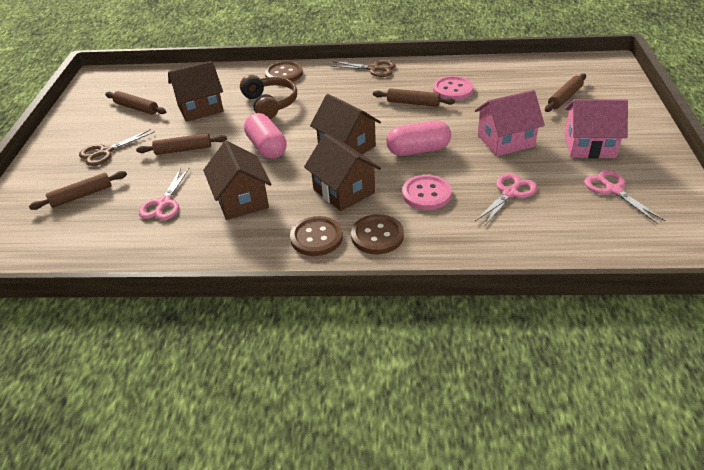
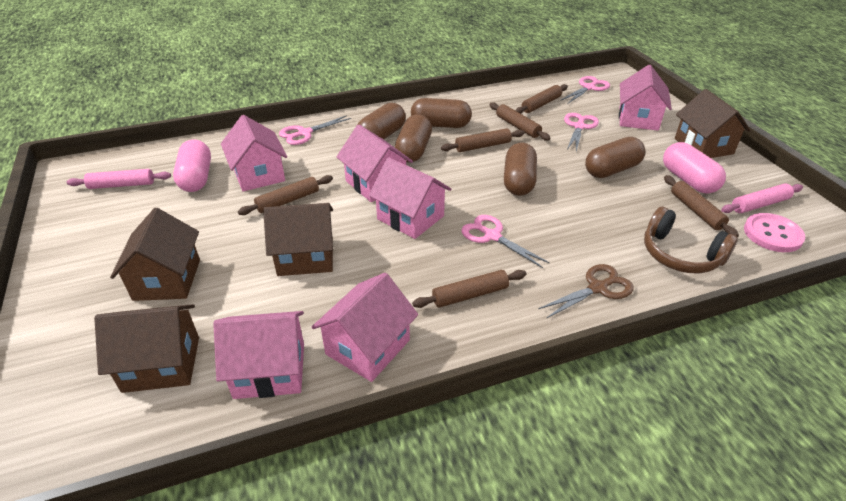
brown button: [265,61,303,82] [290,216,343,256] [351,214,404,254] = 3 -> none = 0
brown capsule: none = 0 -> [357,103,406,139] [395,114,432,162] [411,98,472,128] [504,142,537,196] [585,137,645,178] = 5
brown rolling pin: [29,171,127,210] [105,91,166,115] [136,133,227,155] [373,88,455,107] [545,73,586,112] = 5 -> [238,175,333,215] [412,270,526,308] [441,128,525,152] [489,103,551,141] [516,84,568,114] [664,175,739,237] = 6
brown scissors: [79,129,155,166] [330,60,396,77] = 2 -> [538,264,634,319] = 1
pink button: [402,175,452,210] [433,76,473,100] = 2 -> [744,213,805,252] = 1
pink house: [475,90,545,156] [564,99,628,159] = 2 -> [213,311,304,399] [221,115,287,192] [311,273,418,382] [337,125,413,202] [368,157,451,239] [619,65,672,131] = 6
pink rolling pin: none = 0 -> [67,169,171,189] [721,183,803,213] = 2
pink scissors: [139,167,190,220] [475,173,537,226] [584,170,665,224] = 3 -> [279,115,351,145] [461,215,550,268] [560,76,610,104] [564,113,599,152] = 4

